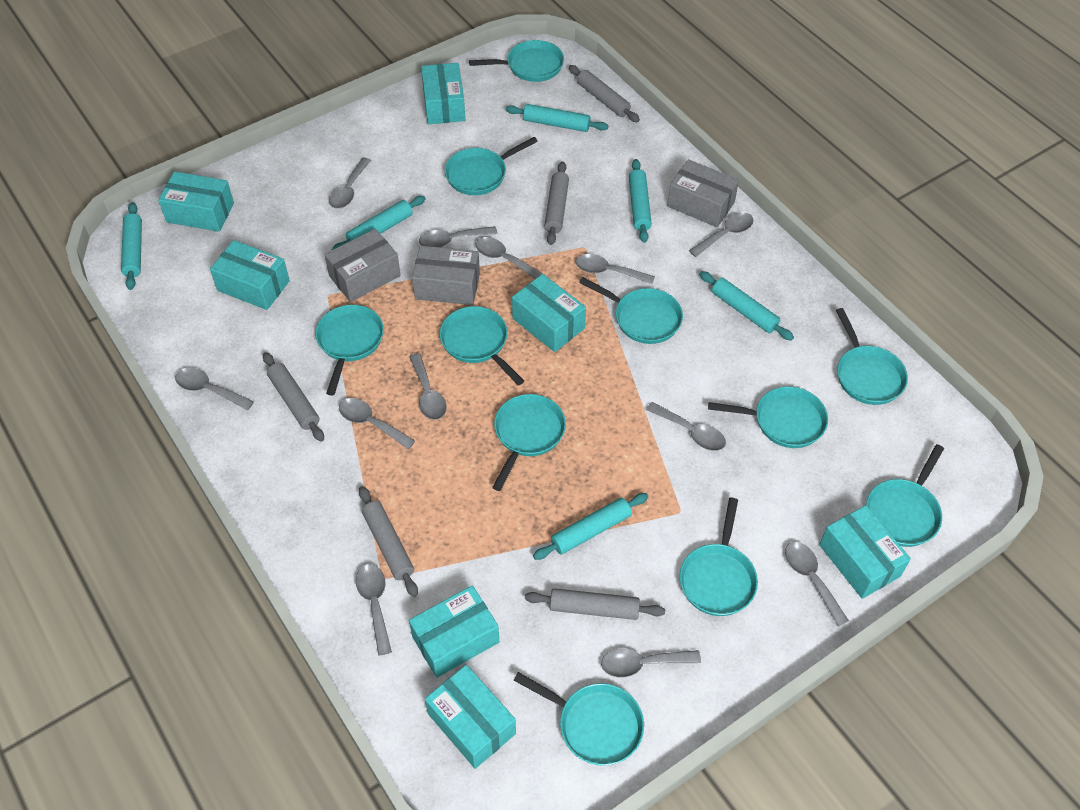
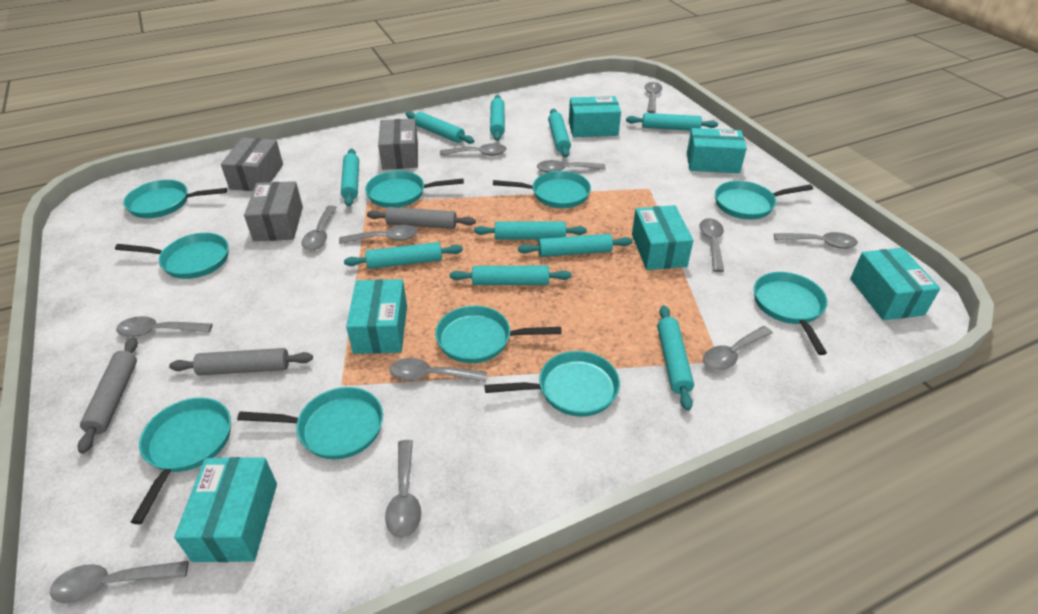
grey rolling pin: [263,352,324,442] [359,486,418,597] [525,588,665,620] [544,162,569,245] [569,65,640,122] = 5 -> [78,337,138,454] [169,348,313,375] [367,207,476,229] = 3
turquoise box: [158,171,234,232] [210,240,290,310] [409,585,499,678] [421,63,465,124] [425,665,516,769] [512,274,586,352] [819,505,911,599] = 7 -> [174,457,277,562] [346,279,407,354] [569,96,621,137] [632,205,693,270] [687,128,747,173] [850,248,940,320] = 6
turquoise pan: [316,305,384,395] [440,306,524,385] [445,137,538,195] [469,40,564,82] [492,394,566,491] [513,672,644,766] [579,277,683,344] [680,498,758,616] [708,386,828,448] [836,308,908,405] [866,444,944,547] = 11 -> [115,233,229,279] [123,180,227,218] [131,398,231,524] [237,387,383,459] [365,171,464,208] [435,306,561,363] [485,351,620,417] [493,171,591,208] [715,181,813,220] [754,272,828,355] = 10
turquoise rolling pin: [121,202,142,290] [332,196,426,250] [506,104,608,132] [533,493,648,560] [629,159,652,243] [699,271,794,341] = 6 -> [341,149,359,206] [344,242,463,269] [405,111,475,144] [450,266,572,285] [474,221,587,239] [490,95,505,141] [518,234,633,257] [548,109,571,157] [626,113,718,131] [657,305,694,411] = 10

